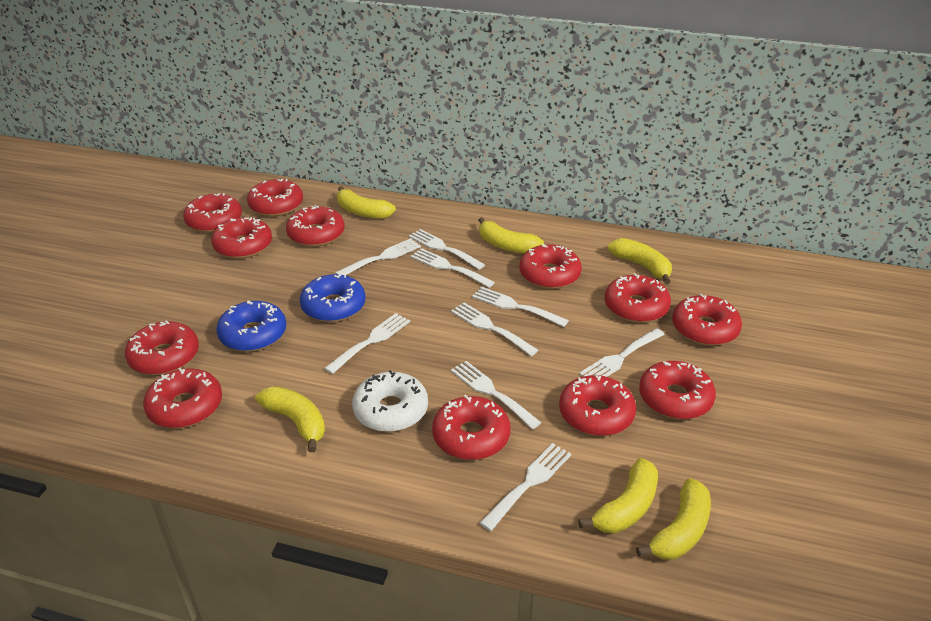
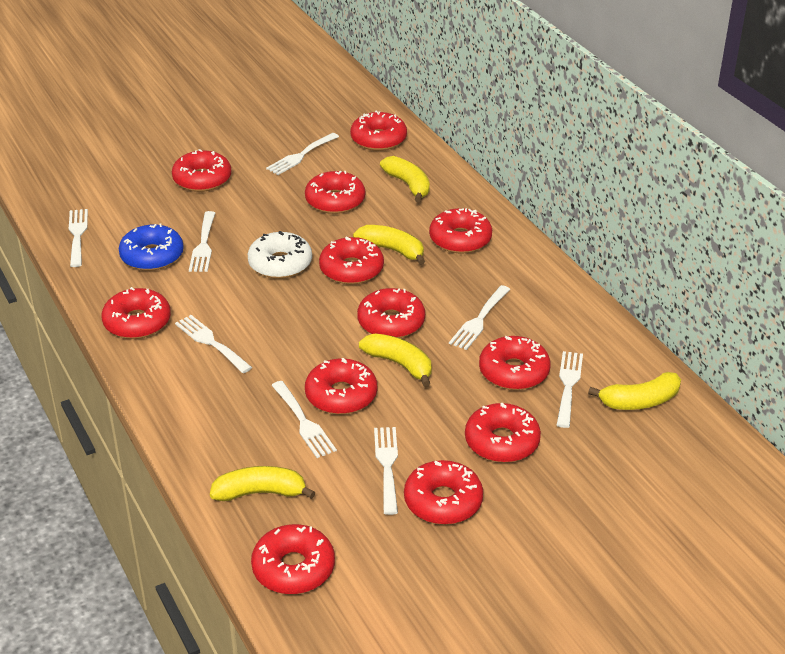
blue donut: [216,300,286,352] [300,274,365,322] = 2 -> [119,224,184,271] = 1
white fork: [324,313,410,374] [335,238,421,275] [409,229,485,270] [410,248,495,288] [451,303,538,356] [451,361,541,429] [472,287,569,327] [480,443,571,531] [579,328,665,377] = 9 -> [69,209,88,267] [175,315,252,373] [189,211,215,272] [266,133,339,175] [271,381,337,458] [374,427,398,515] [449,285,511,350] [557,351,583,428] = 8
yellow banana: [255,386,325,452] [337,186,396,219] [478,217,544,253] [578,458,658,533] [607,238,672,284] [636,478,711,560] = 6 -> [210,466,316,501] [353,225,425,265] [359,333,432,387] [380,156,430,202] [588,372,681,410] = 5

